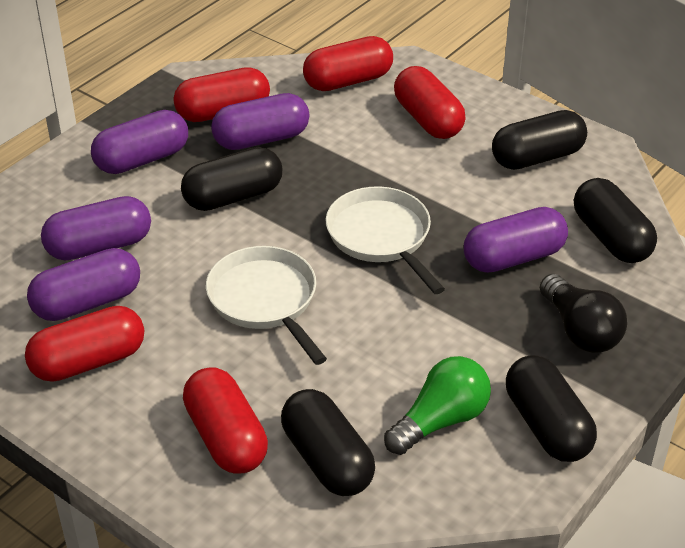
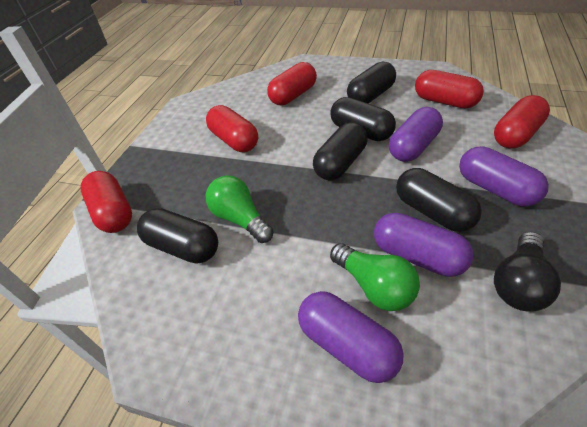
green light bulb: [384,356,491,455] = 1 -> [206,175,274,243] [330,243,420,311] = 2
purple capsule: [27,248,140,321] [41,196,151,260] [91,110,188,174] [211,93,309,150] [464,207,568,273] = 5 -> [298,291,404,383] [374,213,474,277] [389,107,443,162] [459,146,549,207] = 4
white pan: [206,246,327,365] [326,187,445,294] = 2 -> none = 0

